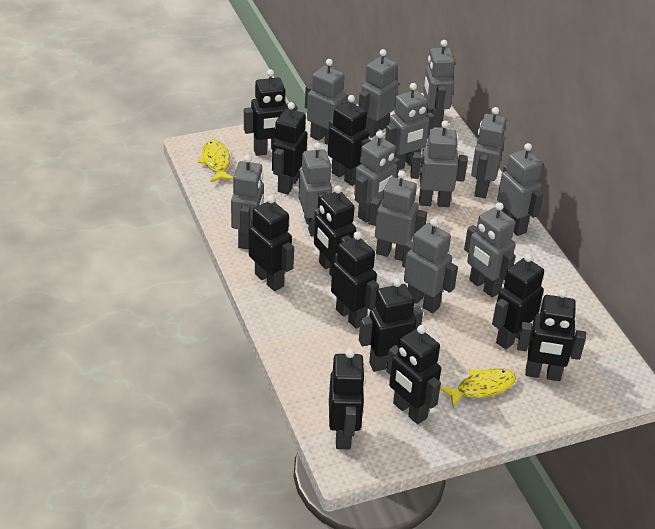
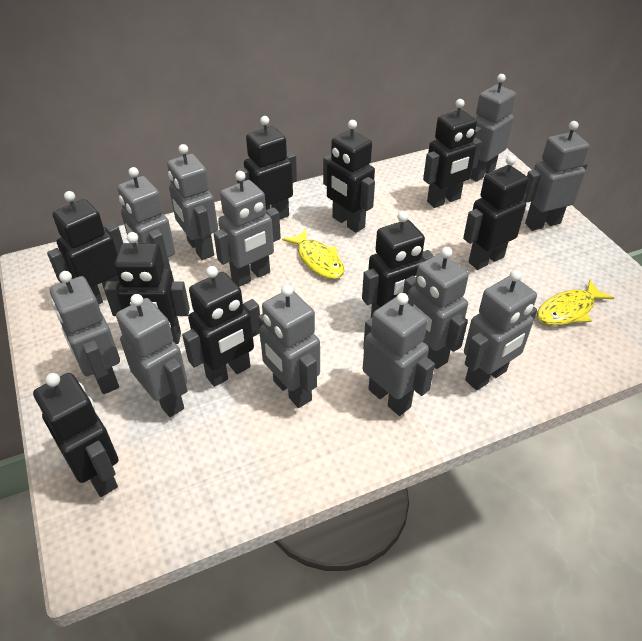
black robot: [244,69,297,156] [249,195,294,291] [272,102,307,194] [313,185,356,277] [327,95,371,186] [329,349,366,449] [331,231,379,329] [359,278,423,372] [386,325,441,424] [492,253,544,349] [517,289,586,381] = 11 -> [33,373,118,497] [47,191,123,305] [104,232,190,344] [182,266,260,387] [236,116,297,219] [323,120,375,233] [362,211,434,318] [423,99,482,208] [463,155,529,270] = 9
grey robot: [231,155,264,250] [298,142,332,236] [305,59,348,145] [354,131,400,223] [359,49,399,138] [368,171,427,261] [385,83,435,170] [402,218,458,313] [410,121,468,207] [423,40,455,128] [464,202,516,297] [471,107,506,198] [497,143,544,236] = 13 -> [50,271,120,394] [116,294,188,417] [117,167,175,270] [167,144,218,260] [214,171,281,287] [258,285,320,408] [363,293,435,416] [403,247,469,369] [464,270,537,390] [470,74,516,182] [524,121,589,231] = 11

